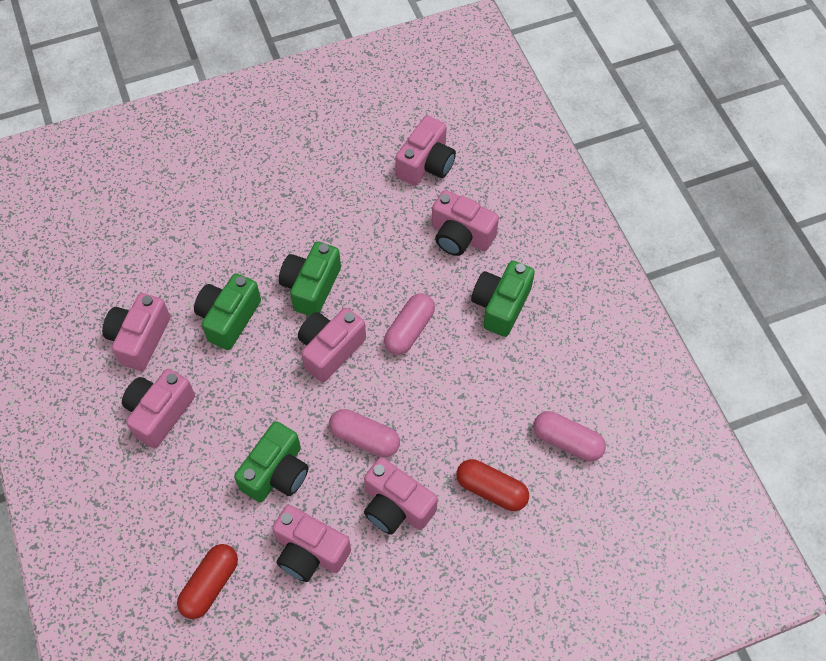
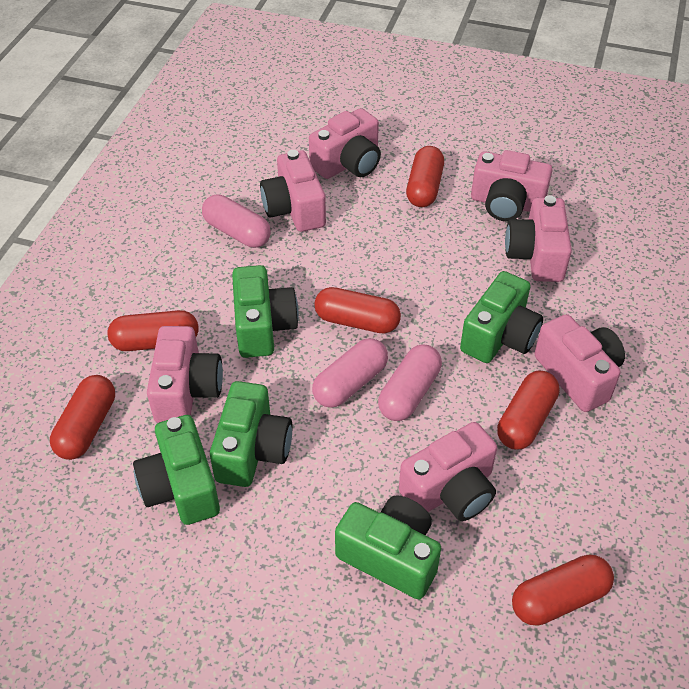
green camera: [194,273,261,350] [234,421,309,502] [279,241,341,316] [471,260,535,337] = 4 -> [133,415,220,525] [210,381,293,487] [232,265,299,358] [335,496,441,600] [460,271,543,363] = 5
red capsule: [177,544,238,619] [456,459,529,511] = 2 -> [50,375,115,460] [107,310,199,351] [314,287,401,334] [406,146,444,207] [497,371,560,450] [512,555,614,626] = 6

